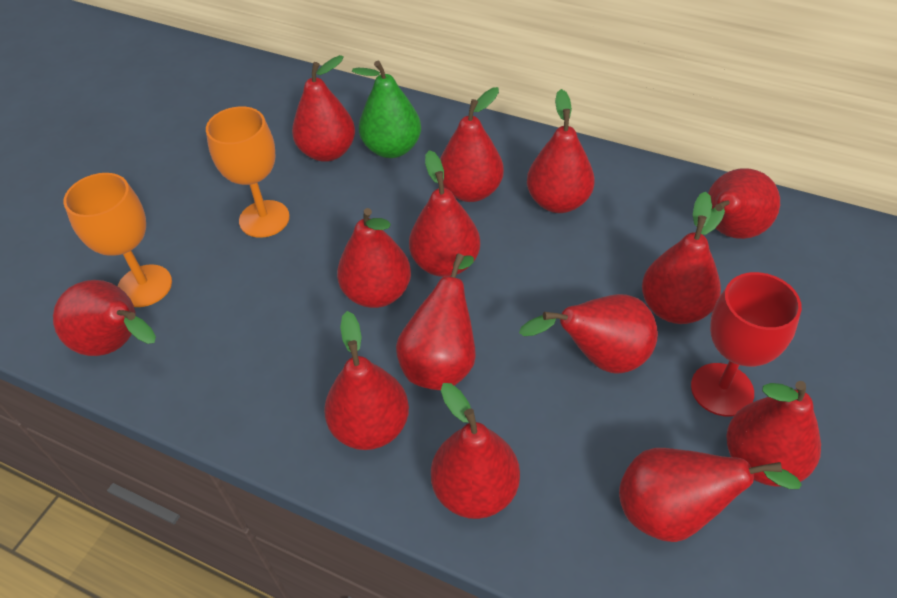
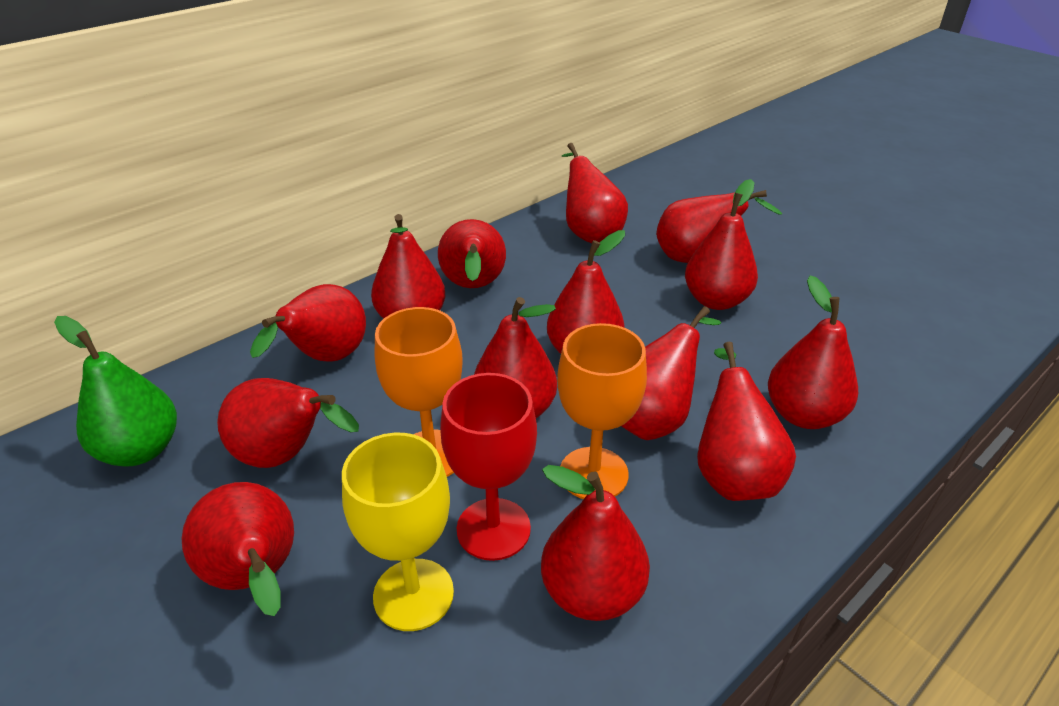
yellow goblet: none = 0 -> [342,433,454,631] = 1

